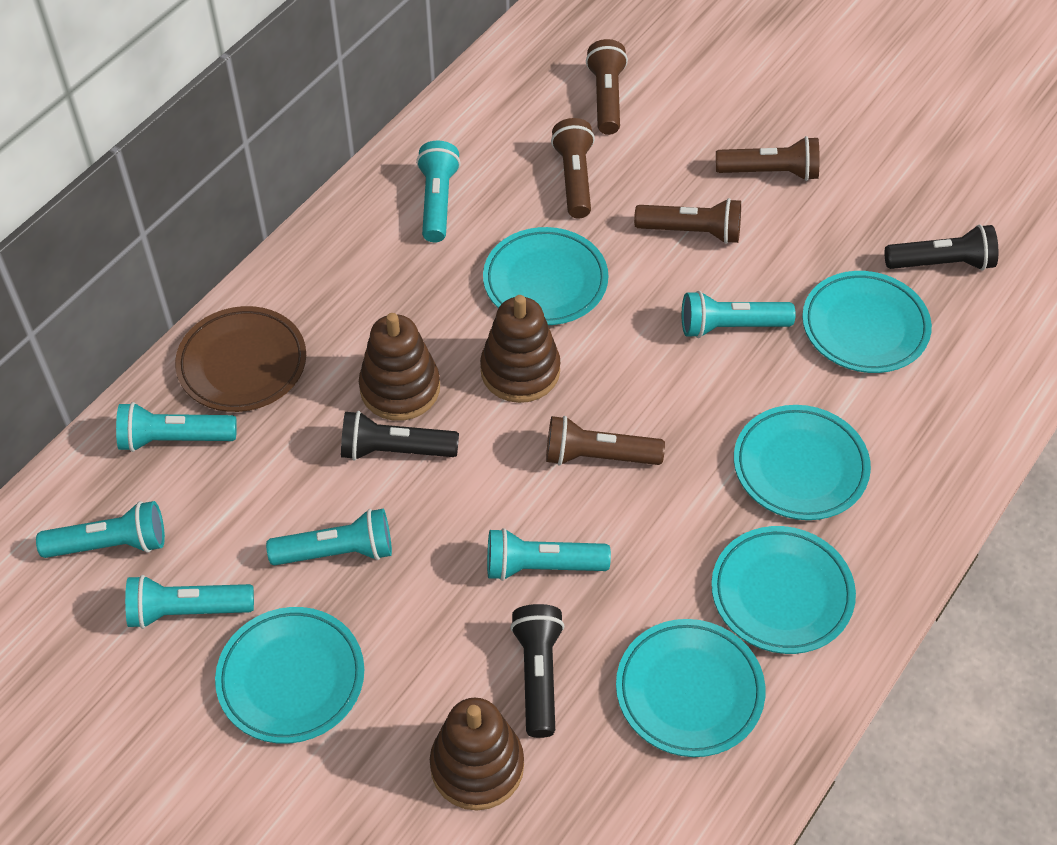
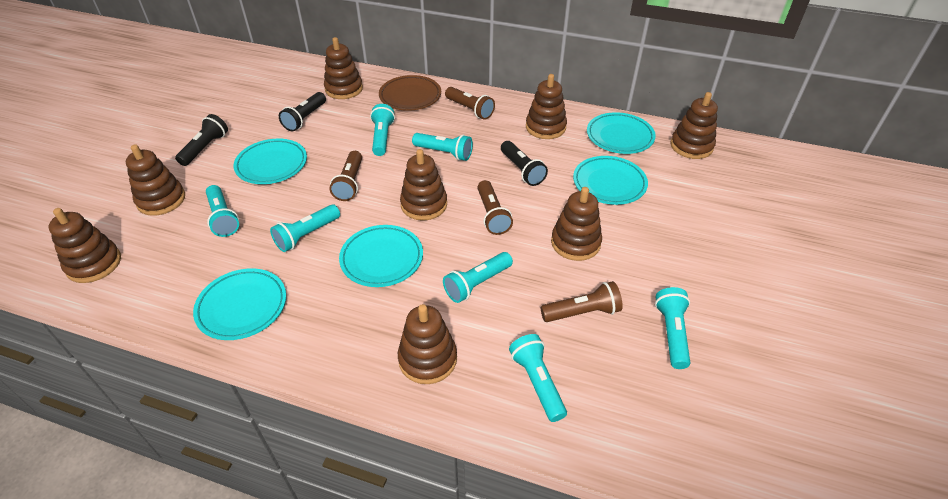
brown flashlight: [546,416,665,465] [551,118,595,218] [586,39,628,135] [634,198,741,244] [716,136,819,181] = 5 -> [329,151,362,201] [445,87,495,119] [477,180,513,235] [541,281,623,322] = 4
brown stacking toy: [359,313,440,421] [430,698,524,810] [480,295,561,403] = 3 -> [48,208,121,283] [126,144,185,216] [324,37,363,99] [398,304,457,384] [400,149,447,221] [526,74,567,139] [551,187,602,261] [670,92,718,159] = 8
turquoise plate: [215,607,364,744] [483,227,608,325] [616,619,766,757] [711,526,856,654] [734,405,871,520] [802,271,932,373] = 6 -> [193,268,286,340] [234,139,307,184] [339,225,423,287] [573,156,648,205] [587,112,656,154] = 5

